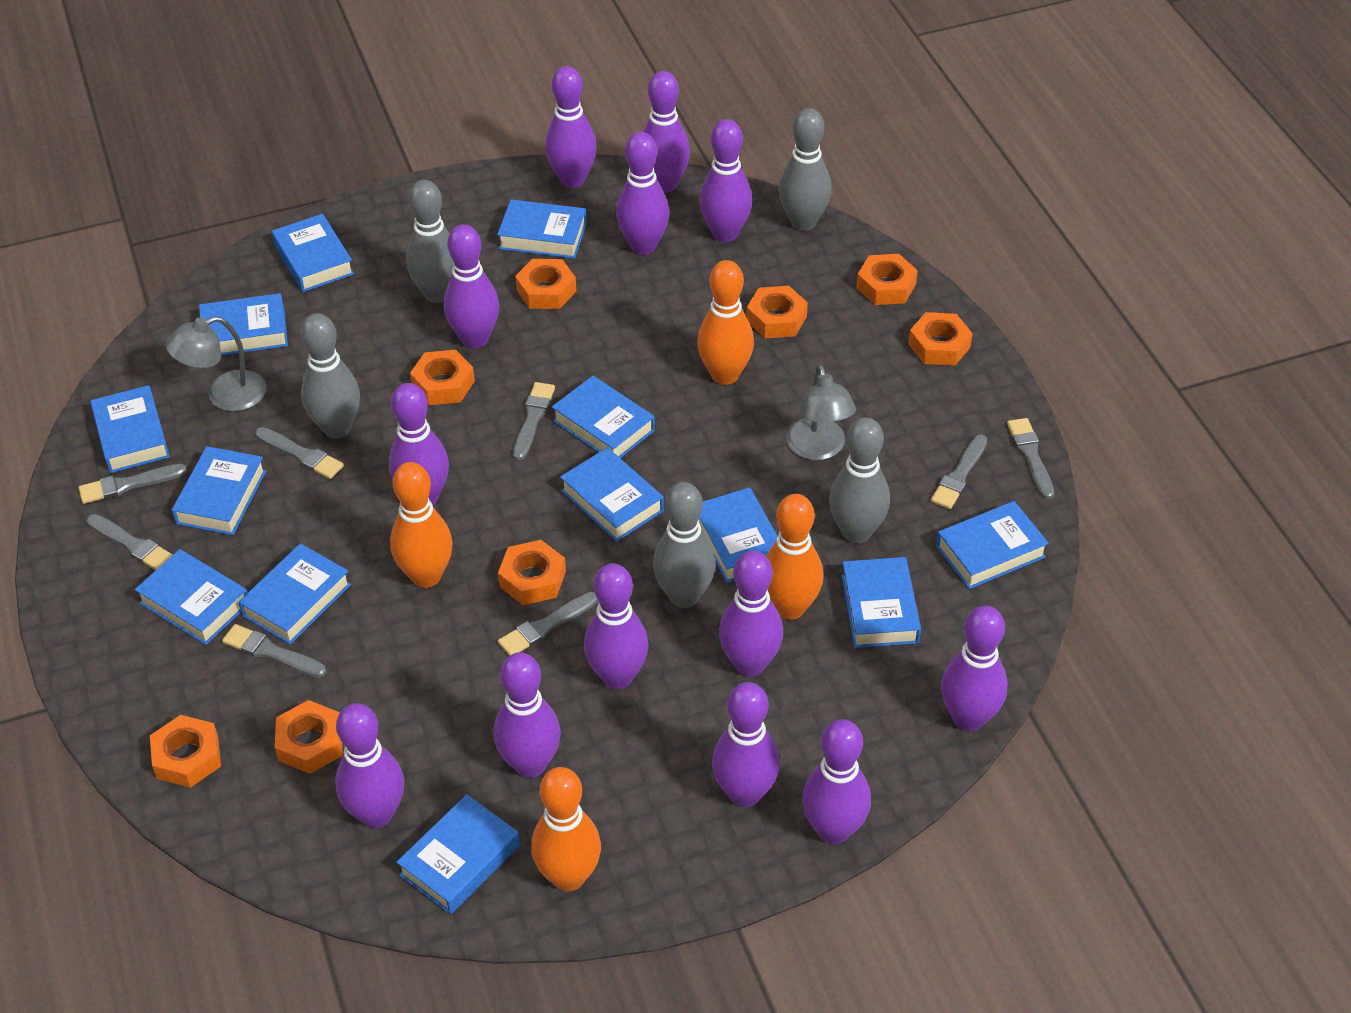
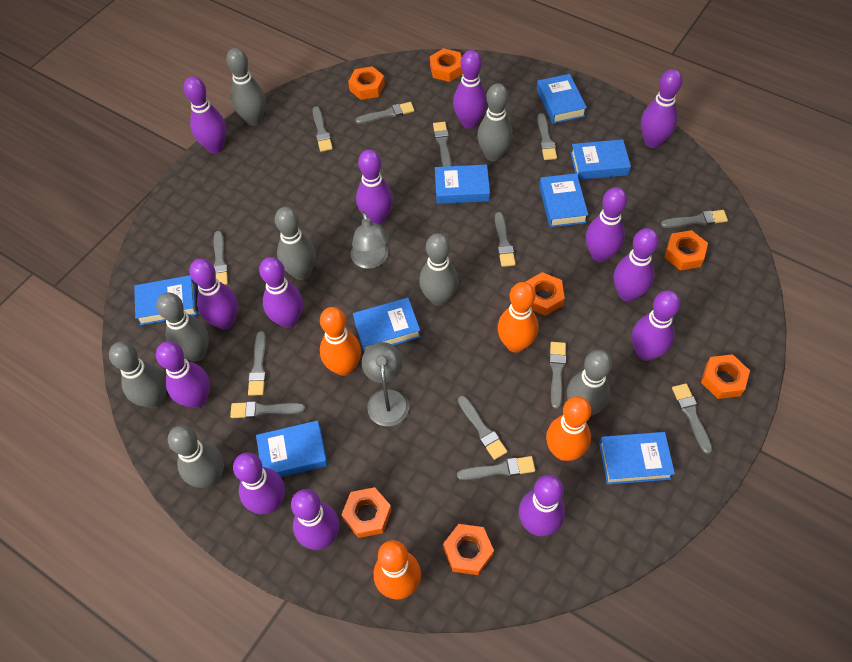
blue book: [90,385,170,473] [135,549,248,645] [172,446,266,535] [199,293,288,356] [239,543,351,645] [272,214,354,292] [396,794,520,914] [497,199,587,259] [552,376,655,458] [560,447,664,542] [698,487,777,583] [841,557,921,648] [936,501,1049,589] = 13 -> [134,275,197,325] [256,420,328,477] [353,298,421,352] [435,165,490,204] [537,74,587,124] [539,173,588,227] [571,139,631,180] [599,432,675,485] = 8
grey bowling pin: [301,313,360,438] [406,180,453,303] [653,482,716,608] [779,108,832,231] [829,417,890,543] = 5 -> [109,342,167,408] [156,292,209,362] [168,425,224,488] [226,48,266,126] [275,207,316,280] [419,233,458,306] [477,83,513,161] [567,350,612,416] = 8
grey brush: [79,464,187,504] [87,514,173,570] [222,624,326,678] [255,427,344,479] [498,592,598,656] [513,382,555,461] [930,434,987,509] [1007,418,1054,499] = 8 -> [213,231,228,285] [230,401,305,418] [248,331,266,396] [312,106,333,152] [355,102,414,124] [433,122,451,167] [457,456,535,480] [458,396,507,460] [495,212,516,267] [537,113,557,160] [549,342,566,409] [661,210,728,228] [672,384,713,454] = 13
orange nut: [150,715,221,788] [275,700,343,774] [410,350,475,405] [498,540,566,605] [515,259,577,309] [746,286,808,338] [856,254,918,305] [908,312,973,366] = 8 -> [341,487,392,538] [348,66,385,100] [430,48,463,82] [443,524,494,575] [526,272,565,316] [664,230,708,271] [701,354,750,399] = 7

